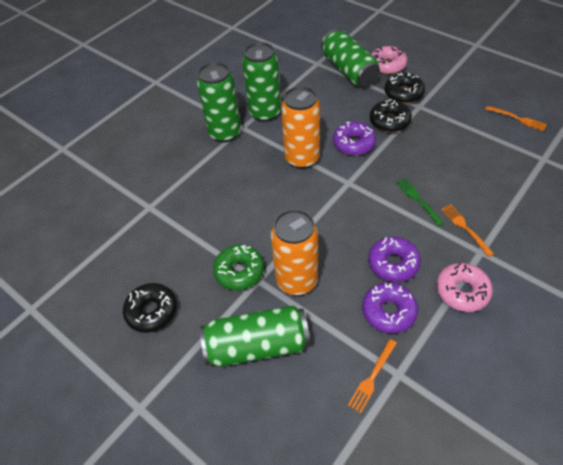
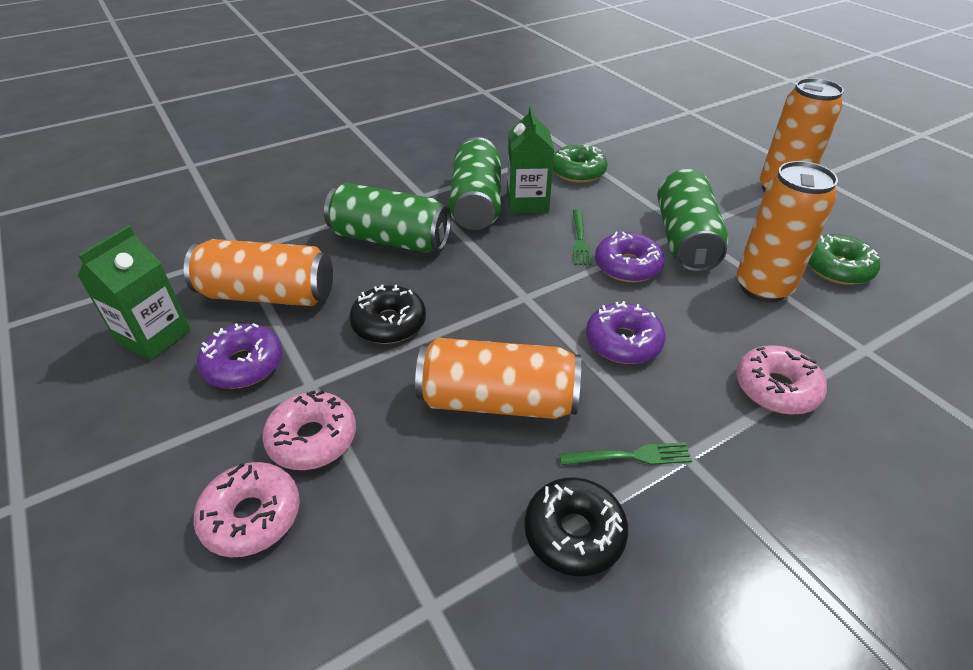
black donut: [123,283,177,333] [370,99,412,132] [385,72,425,103] = 3 -> [349,284,426,344] [524,477,628,576] = 2
green can: [197,62,241,143] [200,305,310,367] [242,42,281,122] [321,29,380,87] = 4 -> [324,183,451,253] [448,137,501,230] [658,169,728,272] = 3
green carton: none = 0 -> [78,226,191,361] [507,106,554,214] = 2
green donut: [213,245,264,290] = 1 -> [553,145,607,183] [808,234,880,285] = 2
green fork: [396,178,444,226] = 1 -> [559,442,692,465] [573,209,592,265] = 2
orange can: [271,209,318,295] [281,86,320,169] = 2 -> [184,239,333,306] [415,338,581,419] [737,161,838,303] [759,78,844,192] = 4
orange fork: [348,339,397,414] [441,204,494,257] [486,105,547,131] = 3 -> none = 0
pink donut: [371,46,407,74] [436,263,493,312] = 2 -> [193,462,300,557] [262,390,356,470] [736,345,827,415] = 3

